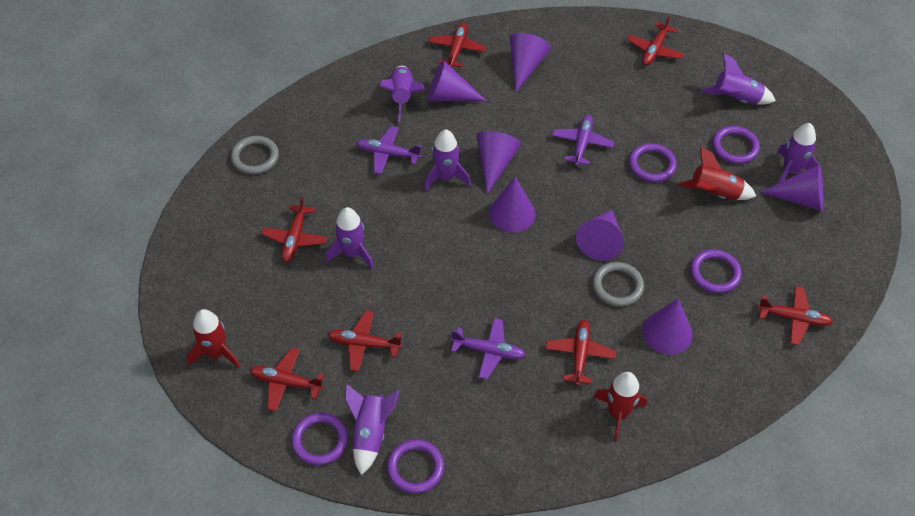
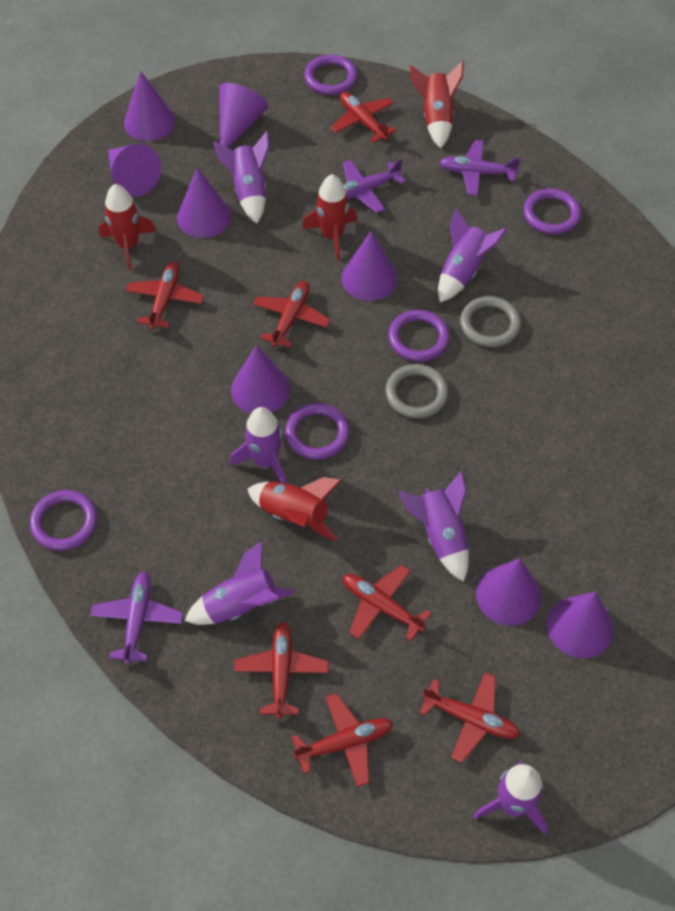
purple cone: [427,60,486,101] [477,131,521,194] [489,177,535,233] [510,33,551,92] [576,210,624,261] [642,299,693,355] [760,165,823,211] = 7 -> [108,144,162,197] [124,71,176,141] [177,168,231,238] [219,83,268,148] [231,345,290,413] [342,231,398,301] [476,558,542,626] [547,592,613,658] = 8
red rocket: [187,309,240,368] [593,372,647,441] [678,146,756,200] = 3 -> [99,184,156,270] [247,477,341,541] [302,174,357,261] [410,61,464,148] = 4

